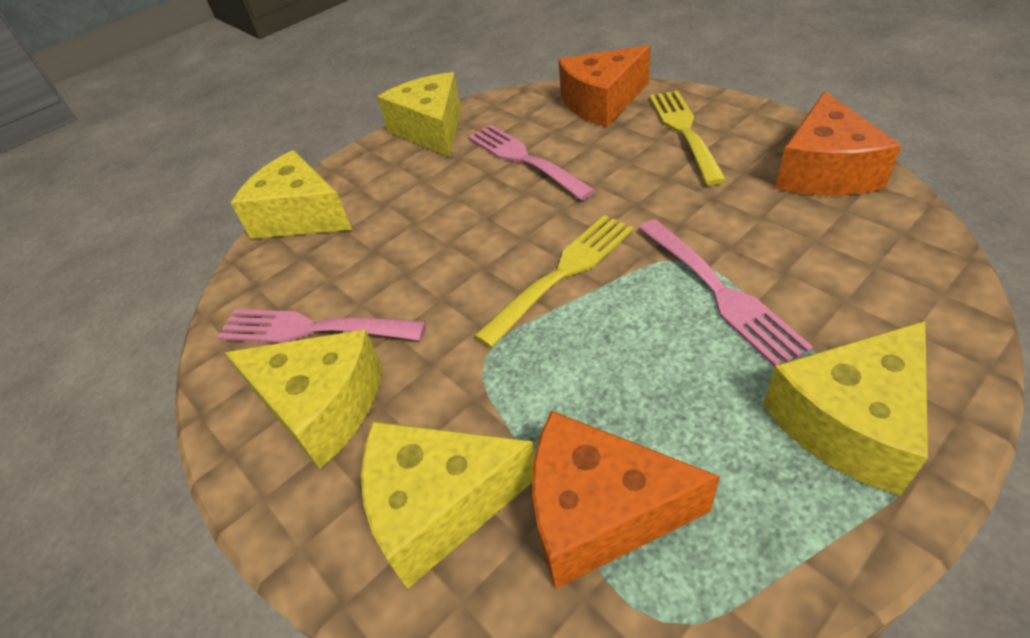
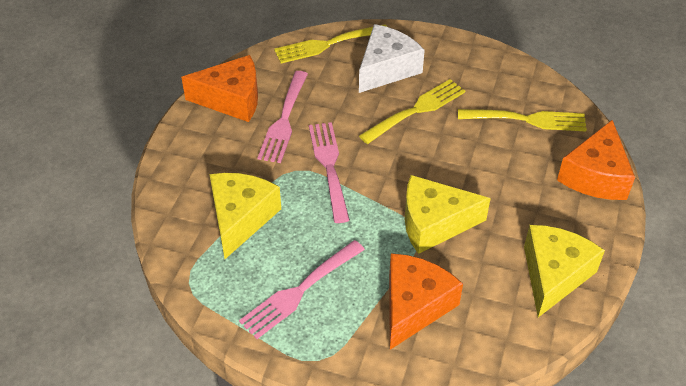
white cheese: none = 0 -> [359,24,425,93] = 1
yellow cheese: [225,329,382,469] [231,150,352,239] [361,421,535,589] [377,72,461,157] [763,321,928,496] = 5 -> [210,173,281,259] [405,175,491,254] [524,225,605,317] = 3
yellow fork: [474,215,634,348] [649,90,727,185] = 2 -> [274,24,387,63] [359,79,465,144] [458,109,587,131] = 3

